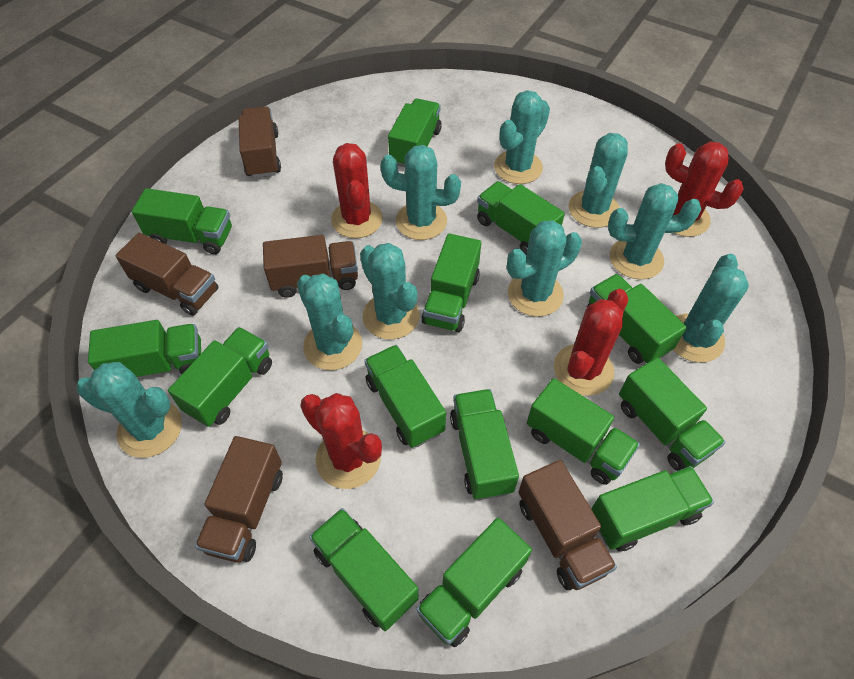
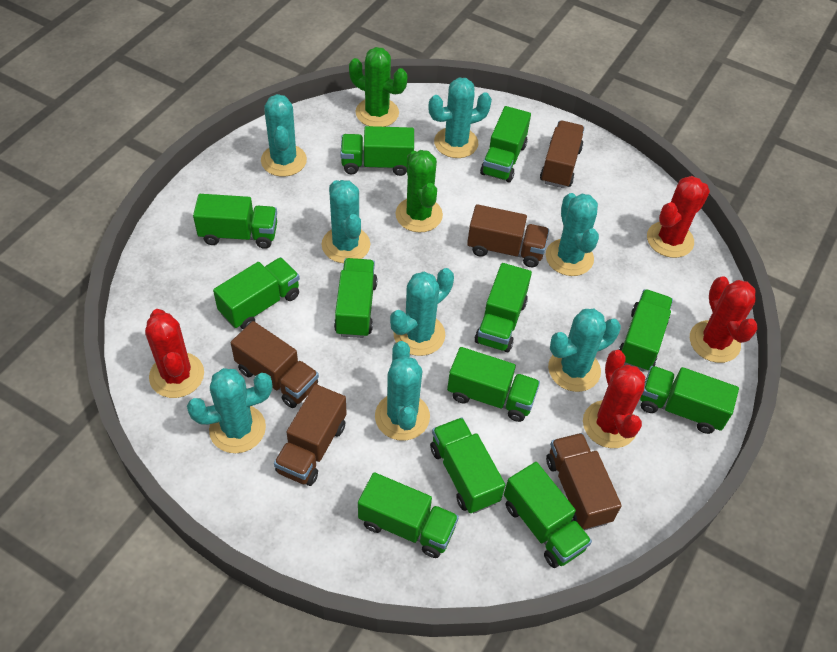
green cactus: none = 0 -> [349,47,407,127] [395,150,443,232] = 2
green truck: [88,320,201,377] [132,188,232,254] [168,327,272,427] [309,508,419,631] [364,345,446,448] [388,99,442,167] [416,518,532,647] [421,233,481,332] [450,389,519,500] [477,181,565,254] [527,378,640,485] [586,274,687,364] [591,466,714,552] [619,357,725,471] = 14 -> [193,194,277,249] [213,257,300,329] [334,258,377,338] [341,126,414,176] [358,472,459,558] [430,417,505,514] [447,347,540,422] [475,263,532,352] [480,106,531,183] [504,462,592,568] [618,289,673,372] [640,366,739,434] = 12
turquoise cactus: [76,362,182,458] [297,274,362,370] [360,243,420,340] [380,145,461,240] [494,90,550,184] [507,220,582,317] [569,133,628,228] [608,183,701,280] [673,254,749,363] = 9 -> [187,368,272,453] [261,94,307,177] [321,180,370,263] [375,341,430,441] [390,268,454,356] [428,78,492,158] [546,193,599,276] [548,309,621,392] = 8

